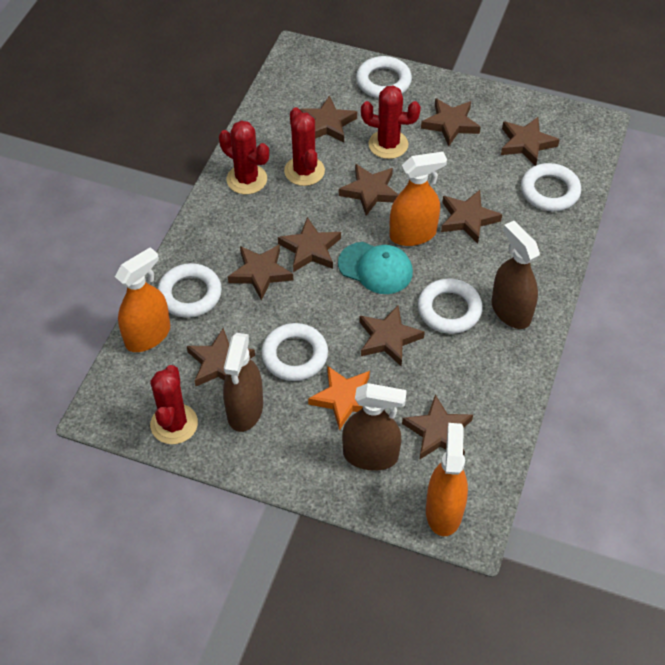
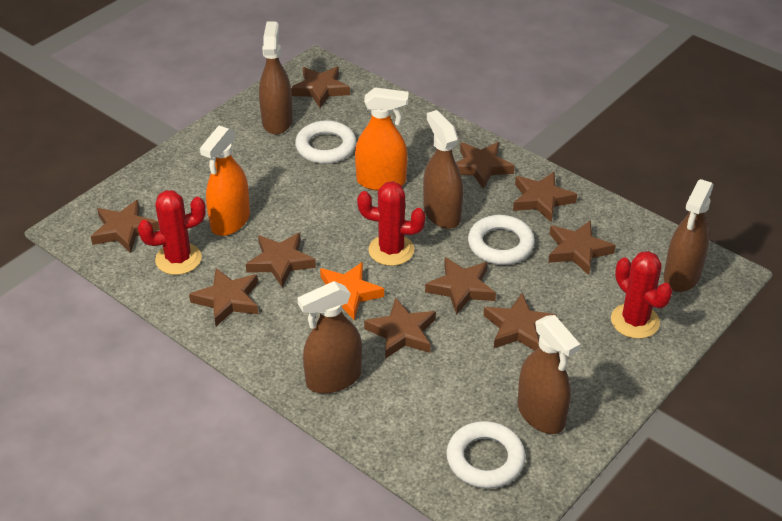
brown spray bottle: [223,333,263,432] [342,383,407,471] [492,221,540,329] = 3 -> [259,22,293,135] [297,281,362,394] [423,110,463,229] [518,315,580,434] [664,179,714,292] = 5
orange spray bottle: [115,247,170,352] [390,152,447,246] [426,423,468,536] = 3 -> [200,126,250,236] [355,88,409,191] = 2
red cactus: [150,365,198,444] [219,121,269,194] [284,107,325,186] [361,85,421,159] = 4 -> [138,190,206,275] [357,181,426,266] [611,251,673,339] = 3
turquoise cap: [338,242,413,294] = 1 -> none = 0
white ring: [158,263,222,318] [261,323,328,381] [356,56,412,98] [418,278,483,334] [521,163,581,211] = 5 -> [295,120,356,164] [446,421,526,489] [468,215,535,265] = 3

